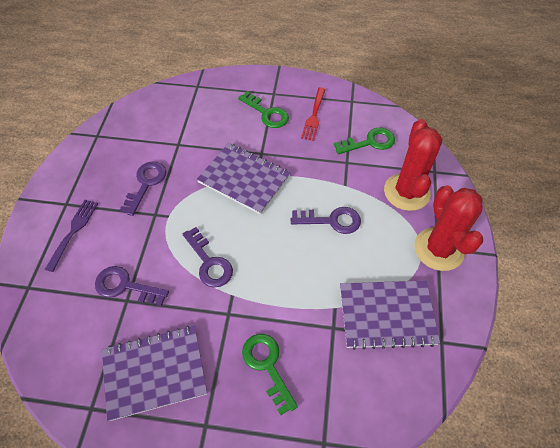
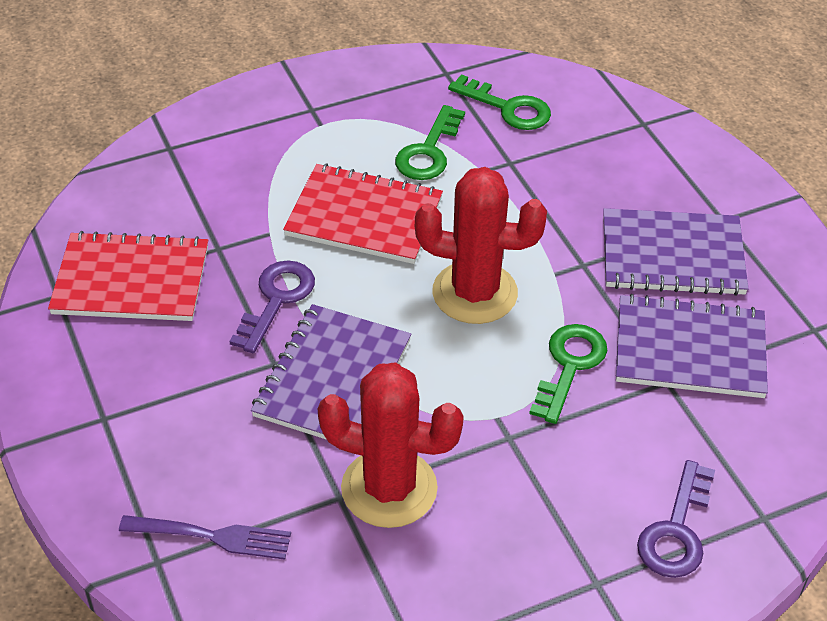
purple key: [95,266,169,306] [120,162,166,216] [183,227,233,287] [291,207,361,234] = 4 -> [229,260,315,353] [637,460,715,578] = 2
red fork: [301,87,326,141] = 1 -> none = 0
red notebook: none = 0 -> [48,231,208,321] [283,163,443,264] = 2

